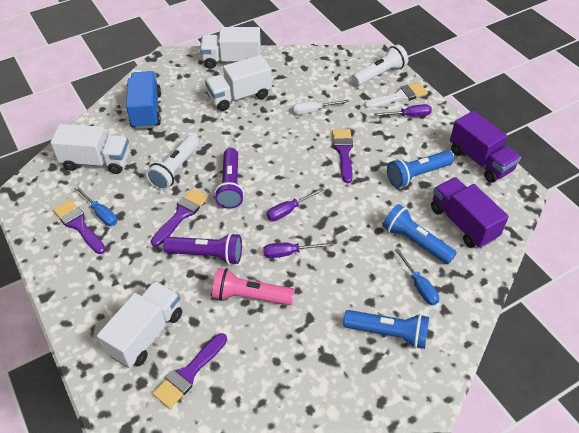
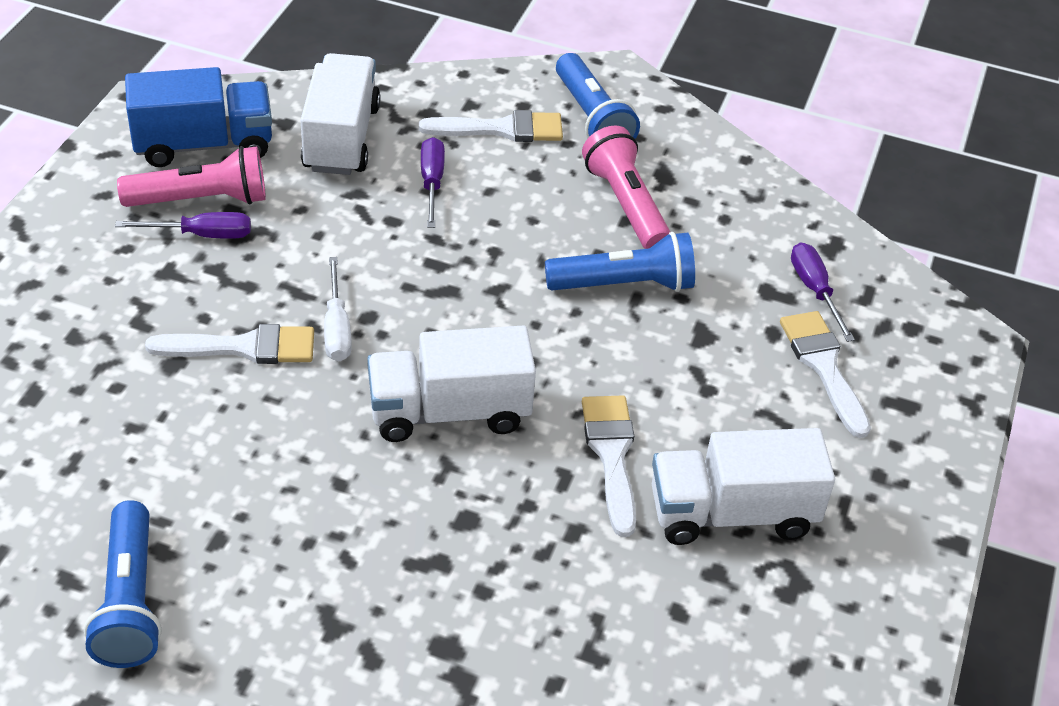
blue screwdriver: [75,186,117,226] [395,248,439,305] = 2 -> none = 0
pink flashlight: [212,268,294,305] = 1 -> [117,146,266,207] [582,125,670,249] = 2
purple brush: [53,200,106,254] [151,188,208,247] [152,333,227,409] [332,129,353,183] = 4 -> none = 0
purple flashlight: [163,233,242,265] [214,148,244,209] = 2 -> none = 0
purple truck: [431,177,509,248] [450,111,521,183] = 2 -> none = 0
white brush: [364,83,428,109] = 1 -> [145,324,314,364] [419,110,563,142] [582,395,636,537] [780,311,871,438] = 4
white flashlight: [146,135,199,190] [351,44,408,86] = 2 -> none = 0
white truck: [50,124,130,174] [97,281,182,368] [200,27,261,69] [205,55,272,111] = 4 -> [301,53,381,175] [367,326,536,442] [652,428,835,545] = 3

